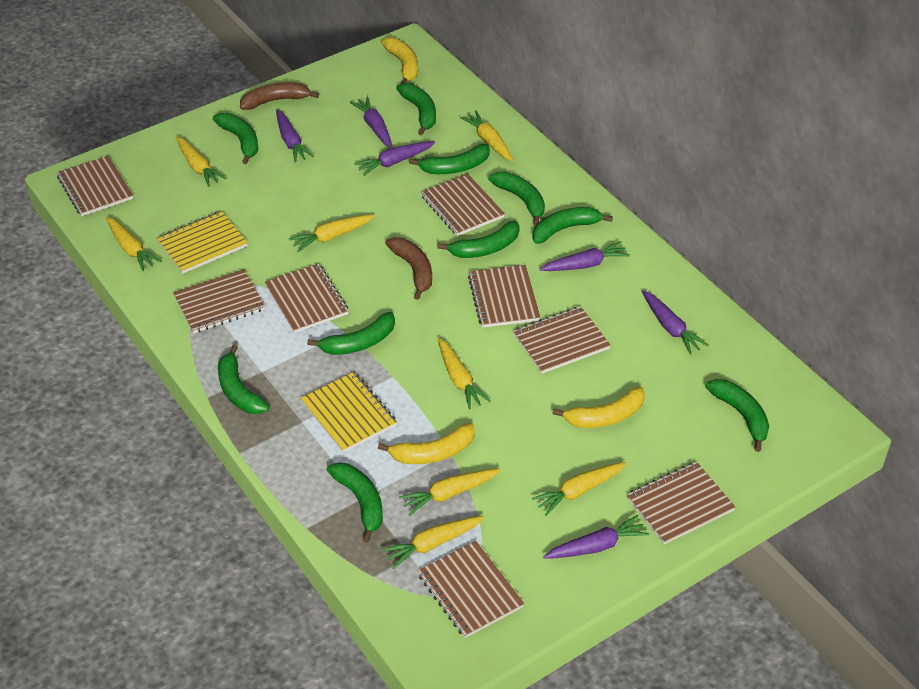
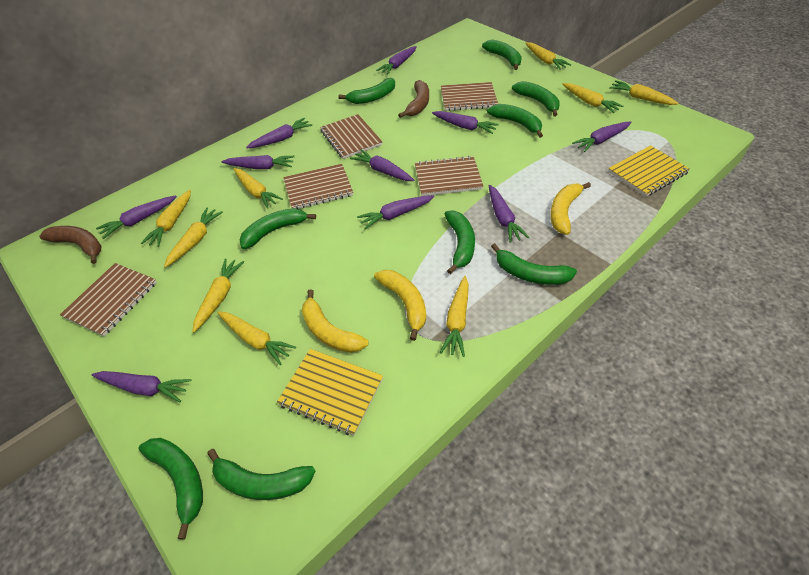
brown notebook: [57,156,133,216] [173,269,265,333] [265,264,349,333] [418,541,525,638] [421,174,505,236] [468,265,541,328] [513,306,611,374] [627,462,735,544] = 8 -> [60,263,157,336] [283,164,353,209] [320,114,383,159] [415,156,484,196] [441,82,498,111] = 5
green banana: [213,113,258,164] [218,344,269,414] [307,312,395,355] [327,462,383,543] [396,83,436,135] [409,144,490,174] [437,221,520,258] [488,171,545,225] [532,207,613,244] [705,379,769,452] = 10 -> [138,438,203,540] [207,449,315,500] [240,208,316,249] [338,78,395,104] [445,211,475,274] [482,39,522,70] [487,104,543,138] [491,243,577,285] [512,81,560,116] = 9
purple carrot: [276,110,314,162] [350,96,393,148] [354,141,435,176] [540,241,630,271] [543,515,649,559] [642,290,709,355] = 6 -> [91,371,191,402] [96,196,177,239] [221,155,295,169] [246,118,312,148] [350,149,415,181] [357,195,435,229] [376,46,417,75] [432,111,499,134] [489,185,529,243] [572,121,632,152] = 10
yellow carrot: [106,217,162,271] [176,136,227,187] [289,214,375,252] [381,516,484,569] [399,469,500,515] [438,338,491,409] [460,111,513,161] [532,462,626,516] = 8 -> [141,190,191,247] [164,207,223,268] [192,258,244,333] [217,311,296,365] [233,168,283,209] [440,276,469,357] [526,42,571,70] [563,83,623,113] [609,80,679,105] = 9

